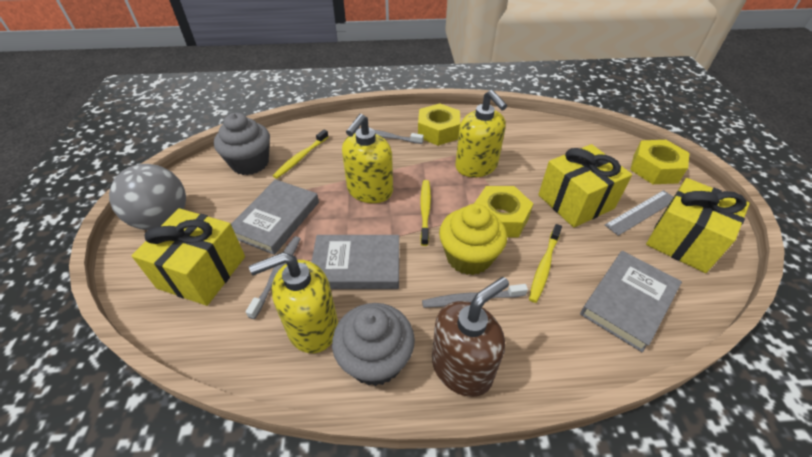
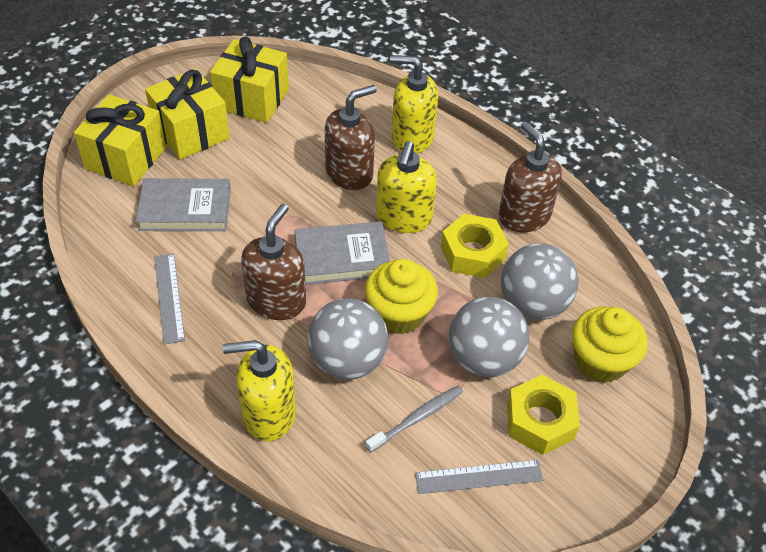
brown soap dispenser: [432,277,509,397] = 1 -> [241,204,306,320] [325,85,377,190] [499,122,562,232] = 3
grey ball: [109,164,186,230] = 1 -> [307,298,388,380] [449,297,529,377] [501,243,578,320] = 3
grey book: [231,179,319,255] [312,235,399,289] [580,251,682,352] = 3 -> [136,178,231,231] [294,221,390,285] = 2
grey cupcake: [214,113,270,175] [332,303,415,386] = 2 -> none = 0
grey ruler: [605,190,673,236] = 1 -> [154,253,185,345] [415,460,543,494] = 2
grey toothbrush: [246,236,301,319] [355,128,424,144] [422,284,528,308] = 3 -> [366,386,463,453] = 1
yellow cupcake: [439,204,507,275] = 1 -> [365,259,438,334] [572,306,648,383] = 2
yellow nut: [418,103,460,146] [474,186,533,238] [630,140,689,184] = 3 -> [441,214,509,278] [507,375,580,455] = 2
yellow toothbrush: [273,130,328,179] [420,180,431,246] [529,224,562,303] = 3 -> none = 0

